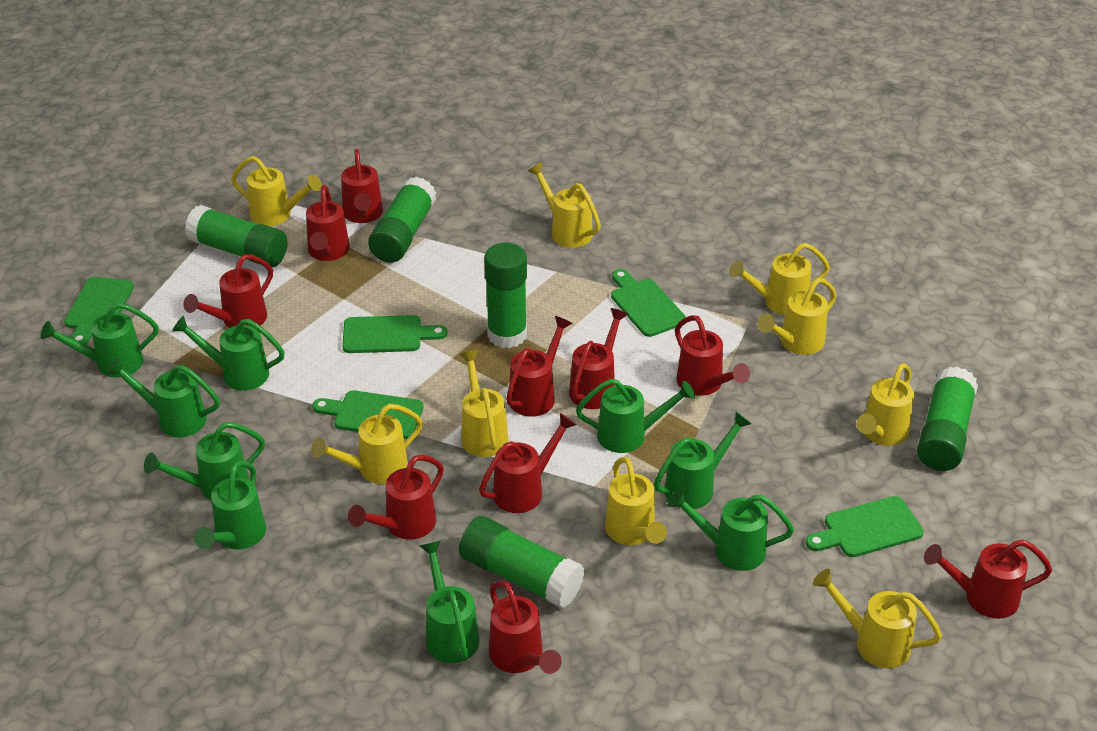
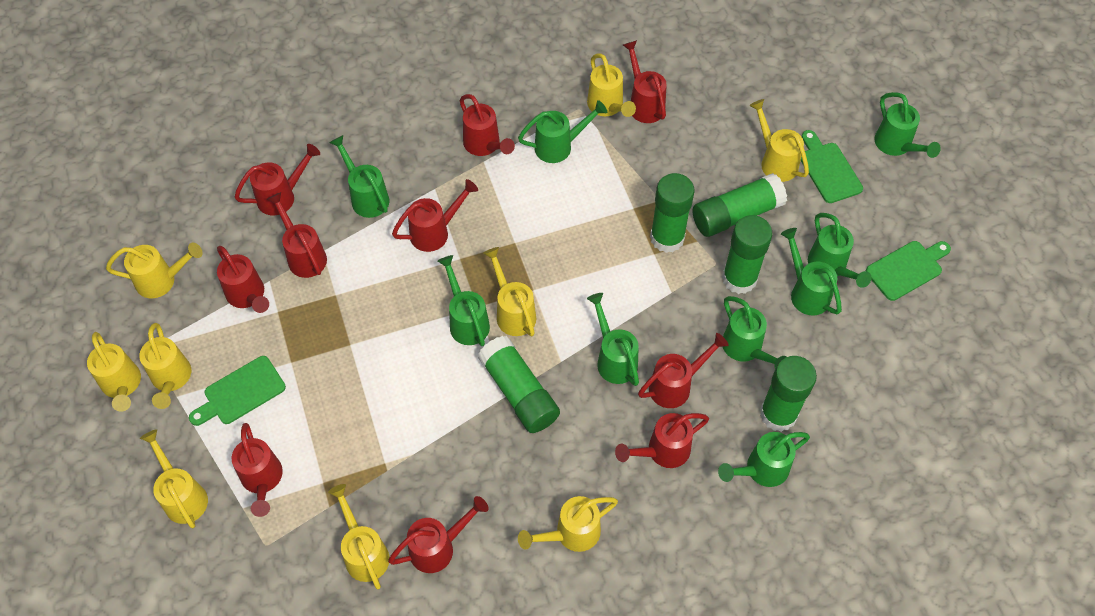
green cutting board: [64,277,134,345] [312,390,423,439] [342,315,448,353] [611,269,686,337] [806,496,924,557] = 5 -> [189,356,286,426] [801,130,863,203] [866,241,951,301] = 3

